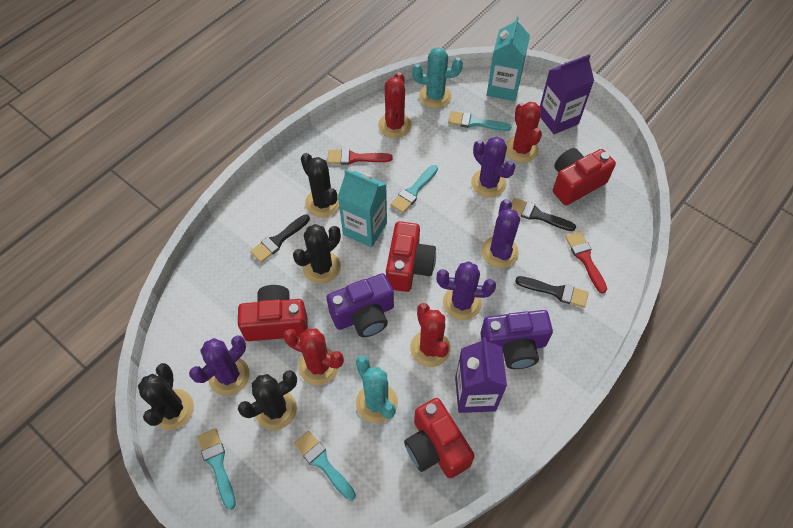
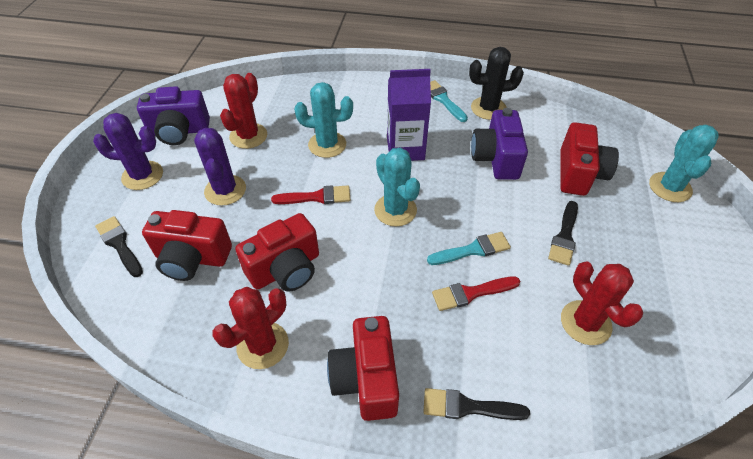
black cactus: [138,363,194,430] [238,370,297,430] [293,224,341,284] [301,153,339,218] = 4 -> [469,47,524,120] = 1
purple cactus: [189,335,250,396] [436,261,496,320] [471,137,515,197] [481,199,520,268] = 4 -> [93,113,163,190] [194,128,246,206] = 2
purple carton: [455,337,507,413] [540,54,594,134] = 2 -> [387,69,431,161] = 1
red cactus: [283,328,344,385] [378,72,412,138] [410,303,450,367] [505,102,542,163] = 4 -> [212,287,289,369] [220,73,267,149] [561,262,643,345] = 3
turquoise brush: [197,428,236,510] [294,431,356,501] [390,165,438,213] [448,111,511,131] = 4 -> [427,232,511,265] [430,80,468,122] = 2
turquoise cactus: [356,356,398,423] [412,47,463,109] = 2 -> [294,82,353,158] [374,148,420,226] [649,125,719,202] = 3
turquoise carton: [338,169,387,248] [487,17,530,101] = 2 -> none = 0

